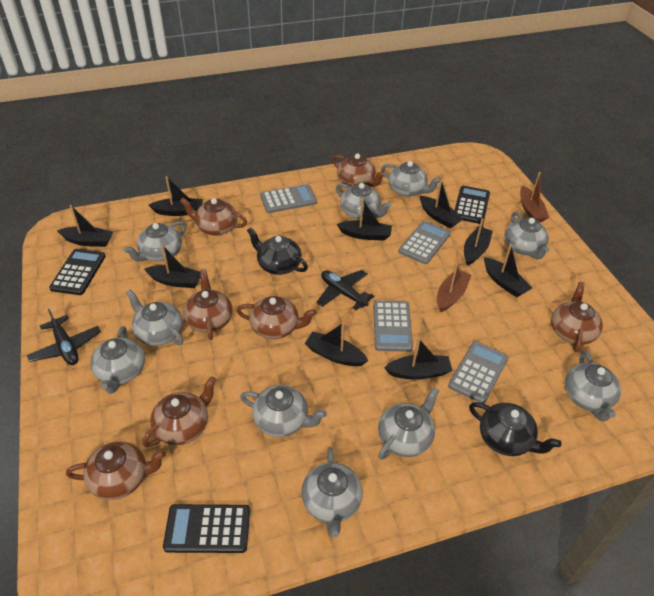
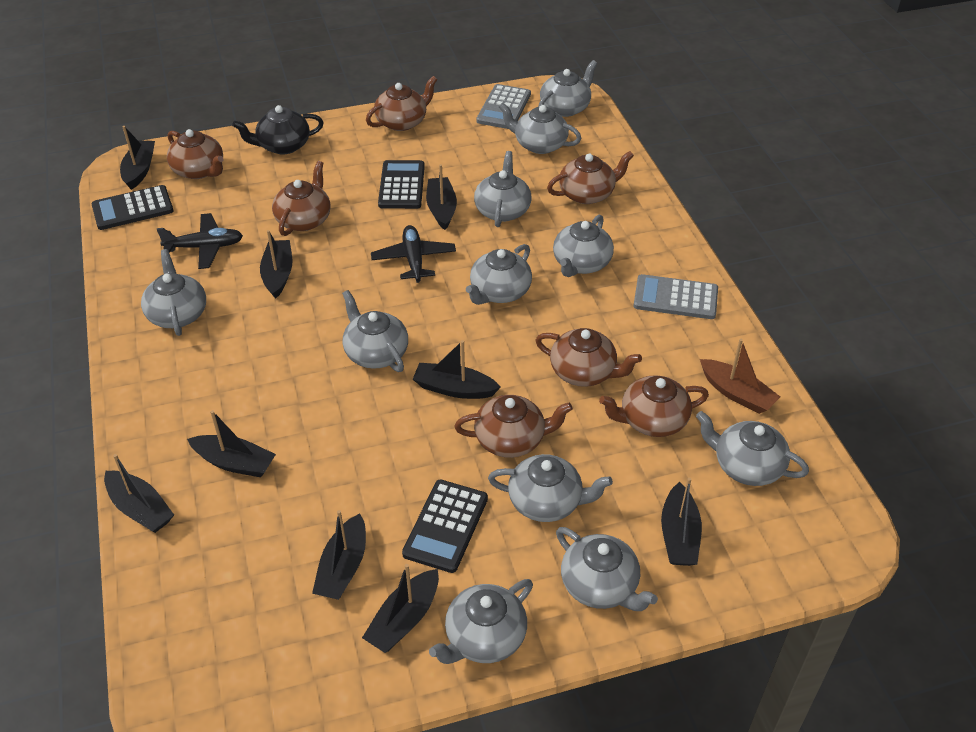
black teapot: [247,227,308,275] [469,402,562,456] = 2 -> [232,105,324,154] = 1
brown boat: [437,264,471,312] [520,172,549,222] = 2 -> [700,339,780,414] = 1
grey calculator: [260,184,317,213] [373,301,413,352] [398,221,451,264] [448,341,508,404] = 4 -> [476,84,531,129] [634,274,718,319] = 2
grey teapot: [90,326,145,394] [124,221,186,261] [126,290,183,346] [240,385,327,437] [301,447,363,537] [336,183,391,219] [378,387,440,460] [381,161,441,197] [504,212,550,259] [565,351,621,421] = 10 -> [141,249,206,336] [342,290,408,372] [429,579,533,664] [466,244,532,305] [474,151,531,227] [488,454,613,522] [499,103,581,154] [538,60,597,117] [553,215,614,277] [556,527,658,611] [696,411,809,486] = 11

